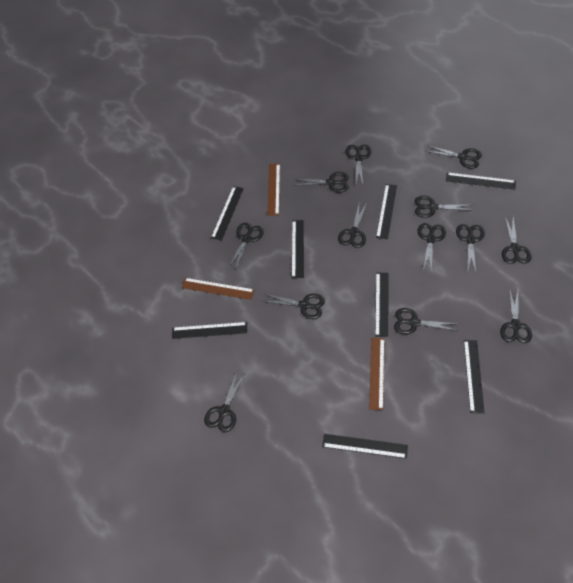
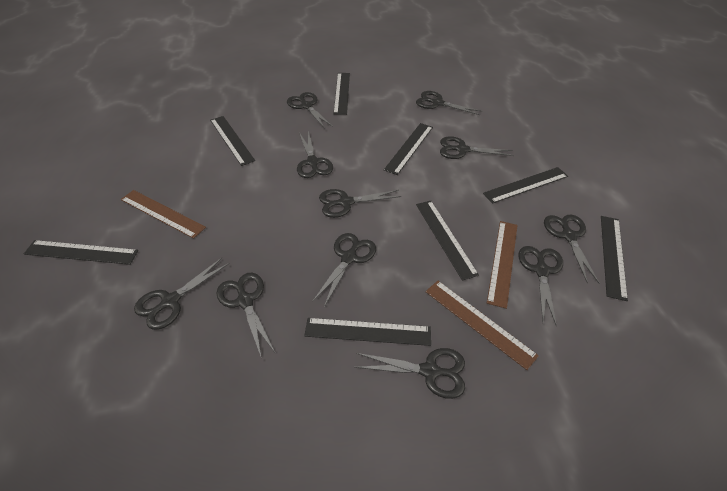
black scissors: [204,372,245,432] [228,223,264,270] [262,294,325,319] [293,172,349,193] [338,203,367,248] [345,145,371,185] [394,308,459,334] [415,196,473,218] [418,223,446,270] [426,145,482,169] [456,224,485,273] [500,288,532,343] [502,217,531,264] = 13 -> [134,258,230,330] [216,273,275,359] [287,92,333,129] [297,131,333,178] [312,233,376,307] [319,189,402,218] [355,348,465,399] [416,91,482,115] [440,136,514,159] [518,246,563,326] [544,215,599,284] = 11

